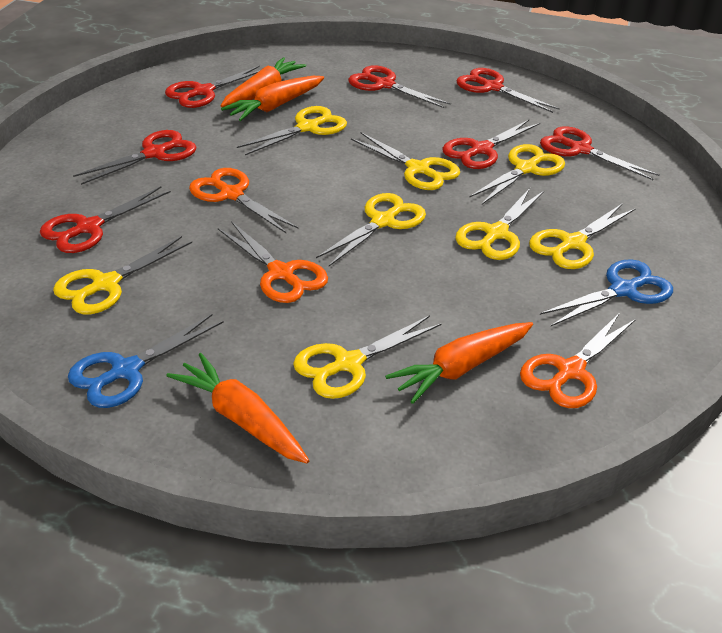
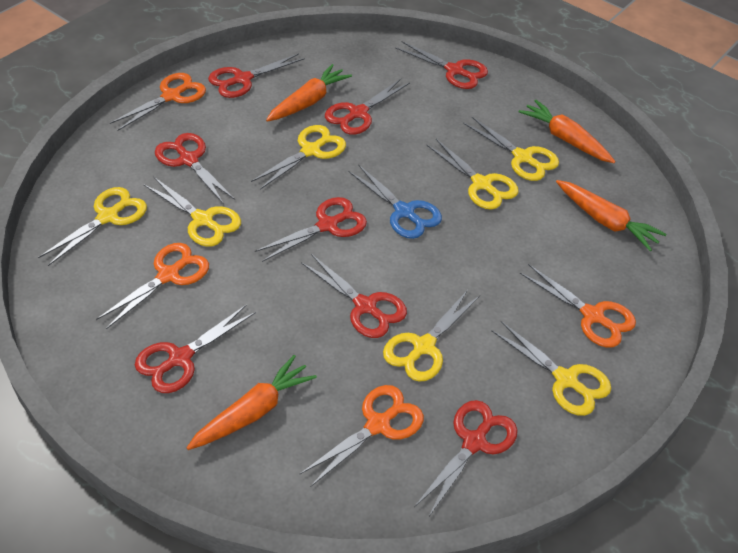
blue scissors: [68,314,224,408] [540,259,673,326] = 2 -> [349,164,442,239] = 1
orange scissors: [189,168,298,233] [218,221,328,303] [520,313,636,408] = 3 -> [96,243,209,329] [110,73,206,131] [300,385,424,486] [520,264,636,348] = 4
red scissors: [40,186,171,253] [73,130,197,185] [165,66,260,108] [348,65,451,108] [443,119,540,169] [456,68,560,113] [540,126,659,180] = 7 -> [135,304,256,393] [155,133,235,204] [208,53,305,98] [255,197,367,262] [301,254,407,338] [325,79,410,135] [395,41,488,89] [414,400,518,518] = 8
yellow scissors: [53,236,192,314] [237,106,347,155] [293,315,441,399] [316,193,426,266] [351,132,460,190] [455,188,544,260] [470,144,565,204] [529,203,636,269] = 8 -> [38,187,147,266] [144,176,241,247] [251,125,346,189] [383,290,480,382] [426,139,518,210] [463,117,559,181] [491,321,611,416] = 7

